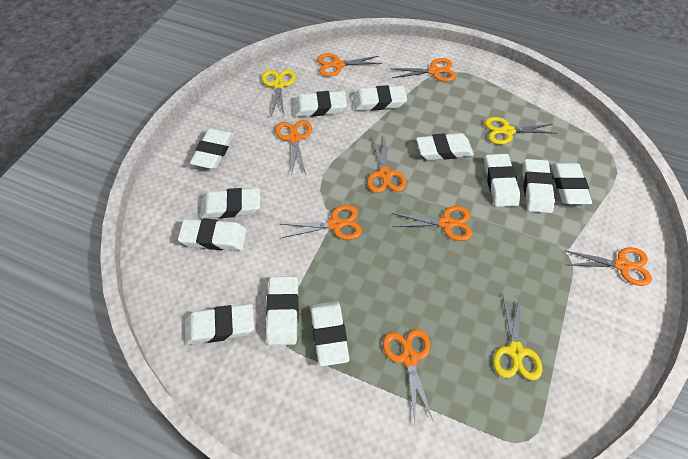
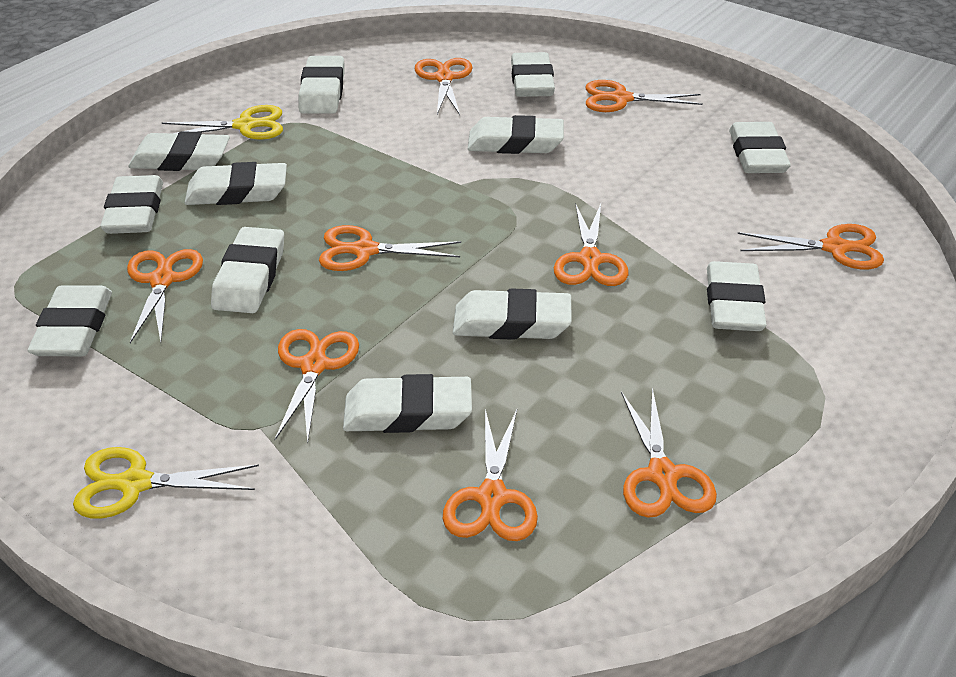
orange scissors: [275,120,312,174] [281,205,362,240] [317,53,382,77] [367,136,406,193] [383,329,434,422] [390,58,456,82] [392,206,472,241] [564,247,652,286] = 8 -> [127,249,203,343] [275,329,359,443] [319,225,461,271] [415,58,473,115] [443,409,538,541] [554,203,628,286] [586,80,703,112] [621,388,717,518] [738,224,884,269] = 9
yellow scissors: [262,70,296,116] [484,117,557,145] [493,293,542,380] = 3 -> [73,447,259,519] [162,105,283,140] = 2

